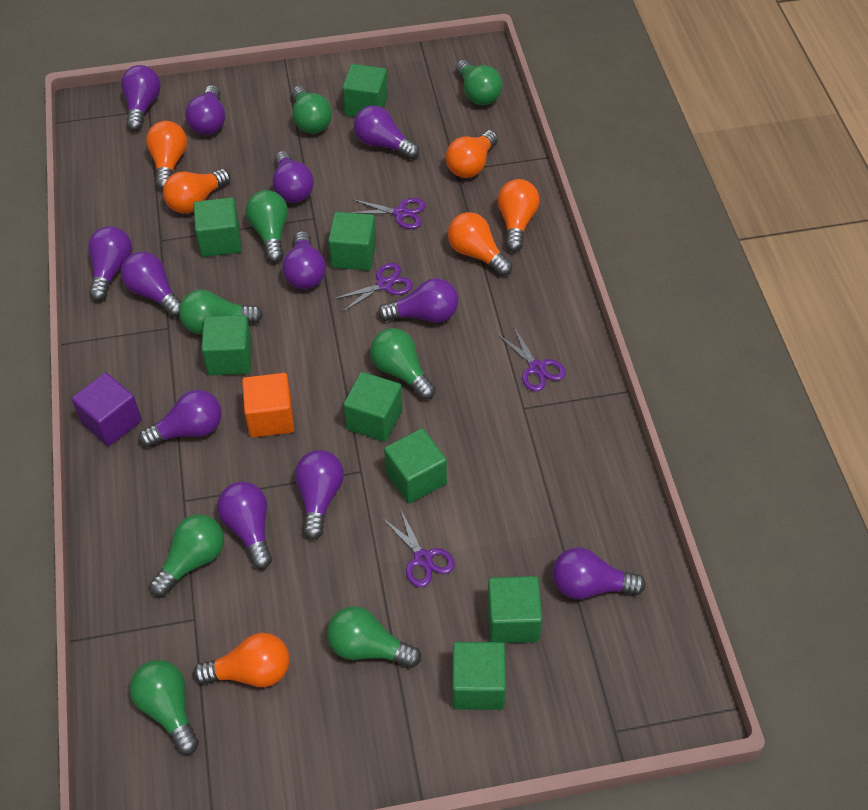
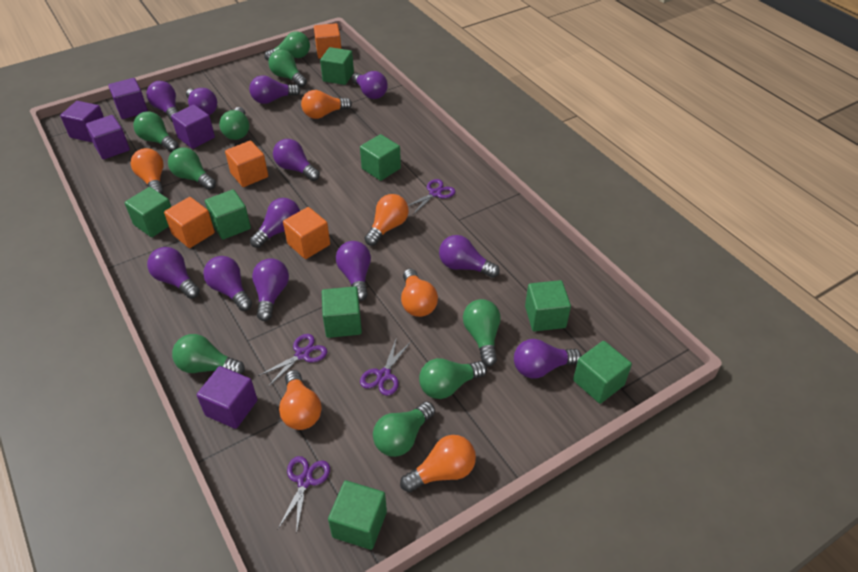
green light bulb: [130,660,199,755] [149,514,224,596] [179,290,263,334] [246,190,288,263] [292,86,332,134] [327,606,421,668] [370,328,436,400] [455,60,502,105] = 8 -> [133,111,178,152] [168,147,216,190] [172,334,245,374] [219,107,249,140] [264,31,310,61] [268,50,307,87] [373,402,435,457] [419,358,487,399] [463,299,501,366] = 9
orange cube: [242,373,294,438] = 1 -> [164,197,215,248] [225,141,268,187] [283,207,330,259] [314,23,341,59] = 4
purple cube: [72,373,142,446] = 1 -> [60,101,104,142] [86,115,130,159] [108,78,148,119] [171,105,215,149] [197,366,258,429] = 5

